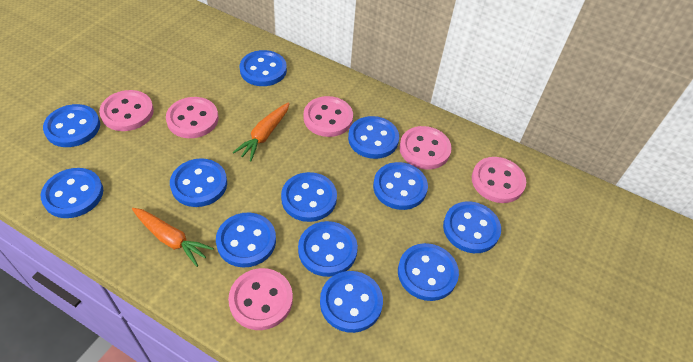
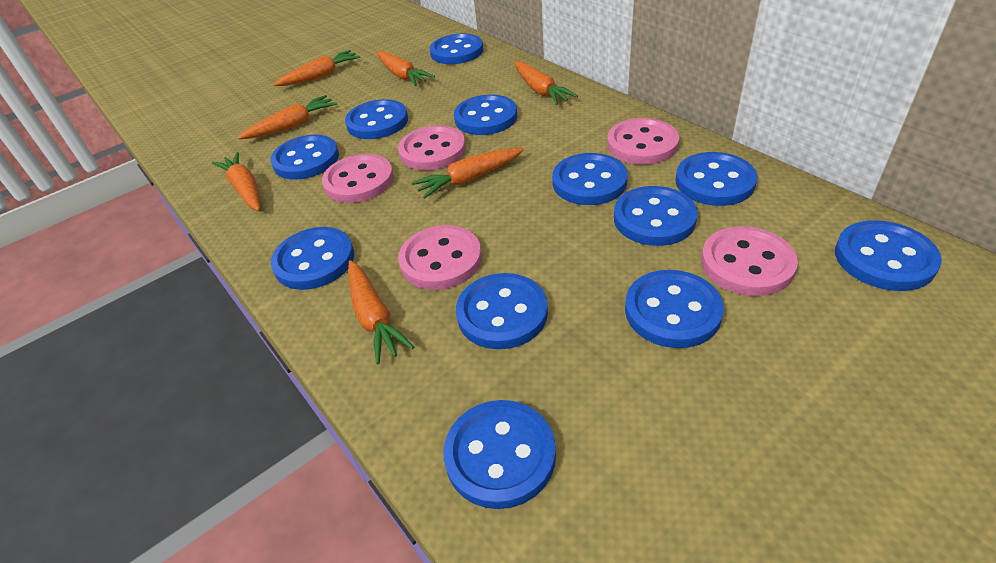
orange carrot: [132,208,214,267] [233,102,290,161] = 2 -> [212,152,260,211] [238,95,337,139] [273,50,361,86] [348,260,414,364] [377,51,435,86] [412,148,524,199] [514,62,578,105] = 7
pink button: [99,90,154,131] [166,97,218,138] [228,268,293,330] [304,96,353,137] [400,126,452,169] [472,157,526,203] = 6 -> [322,154,394,203] [398,125,466,170] [398,225,482,290] [607,118,679,165] [701,226,798,296] = 5

